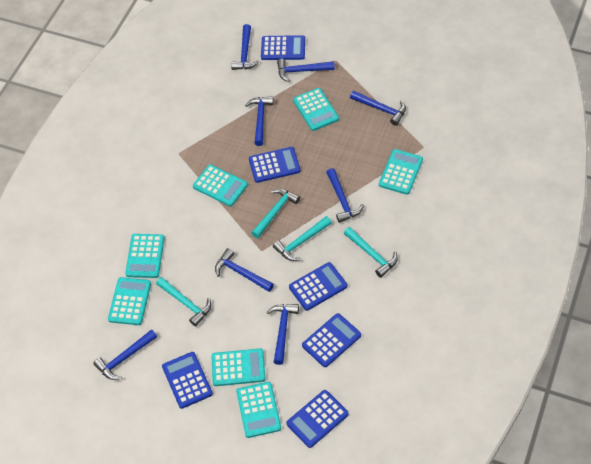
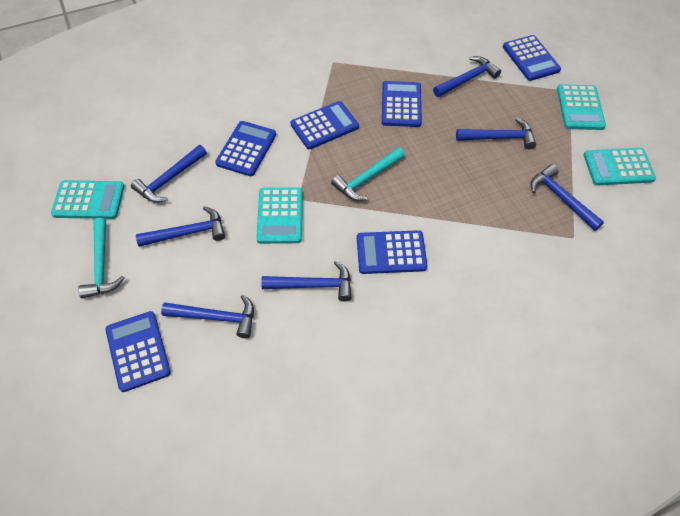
blue hammer: [93,329,157,380] [215,248,274,292] [231,24,259,70] [245,96,274,146] [266,304,299,365] [277,59,335,82] [326,168,364,223] [350,91,406,126] = 8 -> [131,145,207,202] [136,206,225,247] [161,295,254,338] [261,261,352,302] [433,56,501,97] [456,118,536,149] [530,164,604,231] = 7
turquoise calculator: [108,277,151,325] [125,234,164,278] [193,165,248,207] [211,348,266,386] [236,382,281,438] [293,88,339,131] [379,149,423,195] = 7 -> [51,180,125,219] [256,187,303,244] [557,84,606,130] [584,148,656,185] = 4
turquoise hammer: [156,277,211,327] [252,189,300,238] [273,216,332,261] [344,227,398,278] = 4 -> [78,218,124,298] [331,147,405,201] = 2

